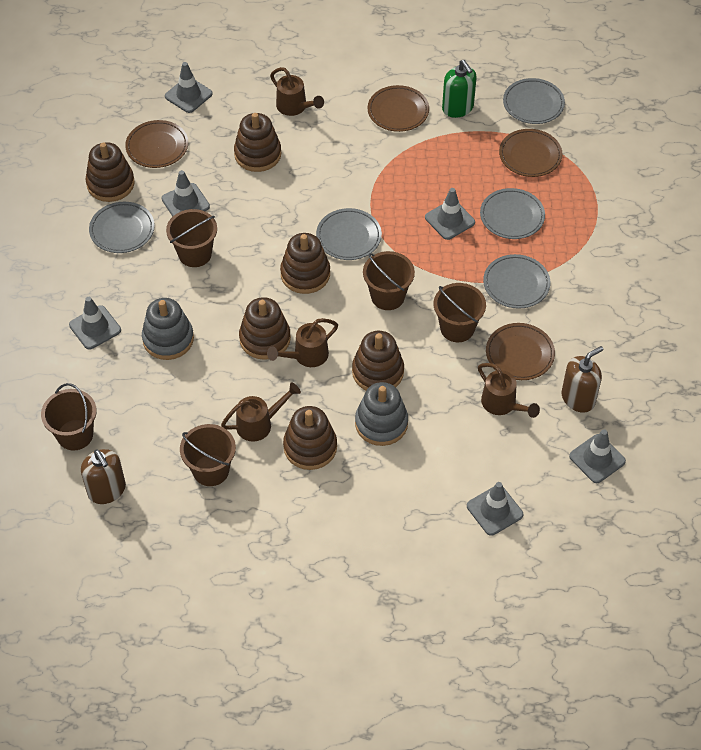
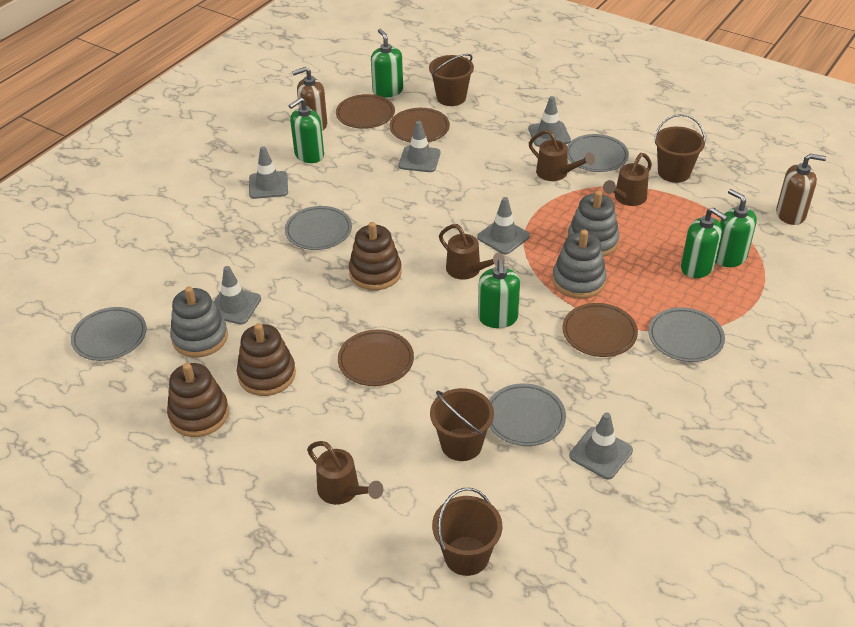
brown bucket: [41,383,97,450] [166,209,217,267] [180,424,236,486] [363,251,415,310] [434,283,486,342] = 5 -> [429,54,474,106] [430,388,494,461] [432,488,502,576] [654,114,706,183] = 4
brown stacking toy: [85,142,135,202] [234,113,281,172] [239,297,291,360] [280,233,330,294] [283,406,337,470] [352,331,404,390] = 6 -> [167,363,229,437] [237,323,296,396] [349,222,402,290] = 3
green soap dispenser: [442,60,477,118] = 1 -> [289,97,324,163] [371,29,403,98] [478,259,520,328] [681,207,728,278] [716,189,757,267] = 5
grey stacking toy: [142,298,194,360] [355,382,408,446] = 2 -> [170,286,228,358] [552,230,607,299] [567,190,619,257] = 3

